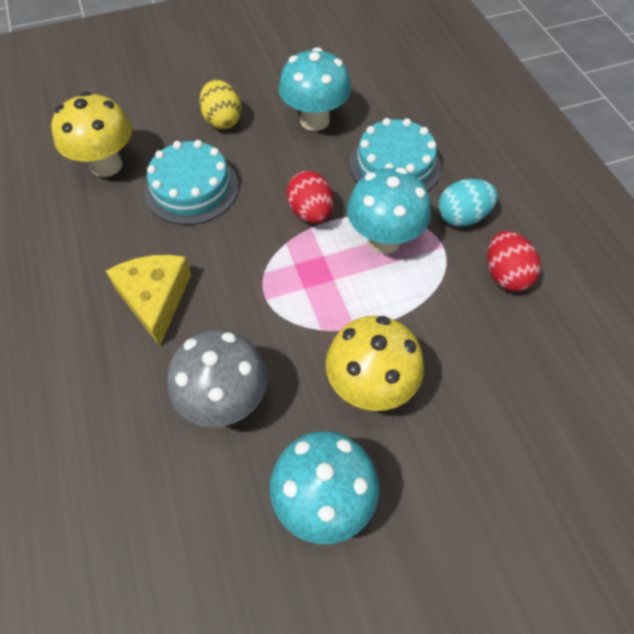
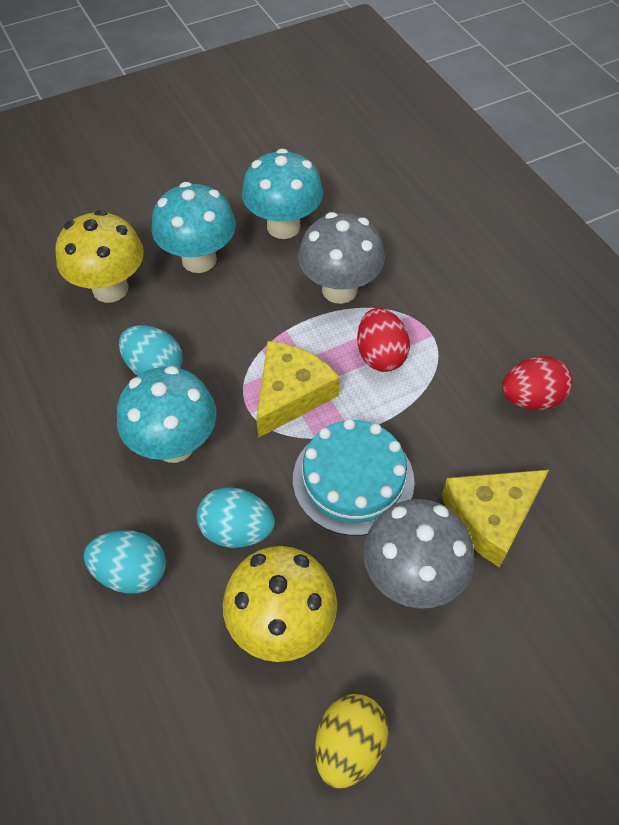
grey mushroom: [167,330,268,427] = 1 -> [298,212,385,304] [363,499,474,609] = 2
turquoise cake: [144,140,238,225] [350,118,441,191] = 2 -> [293,419,415,536] = 1
turquoise egg: [438,179,498,227] = 1 -> [84,530,166,594] [119,325,183,376] [197,487,275,548] = 3
yellow cheese: [106,255,191,346] = 1 -> [256,341,340,438] [442,470,549,567] = 2

